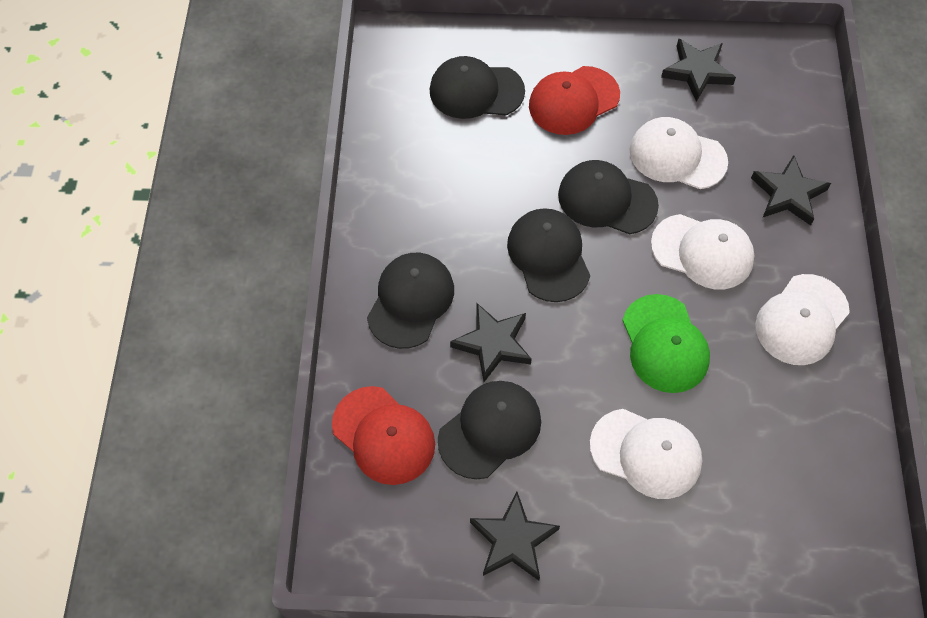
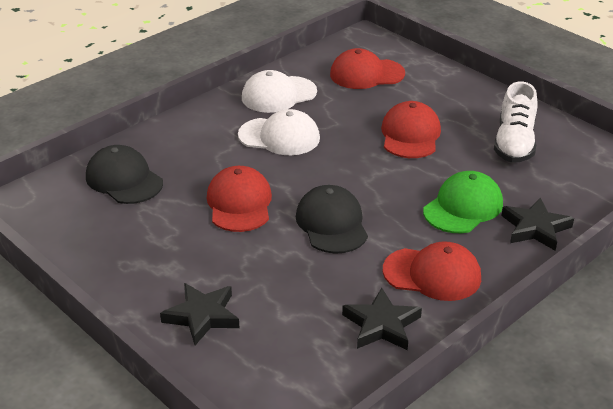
black cap: [367,253,454,349] [430,56,525,119] [438,381,541,479] [507,208,590,302] [558,160,659,234] = 5 -> [86,145,163,204] [296,185,368,254] = 2
black star: [450,303,532,382] [470,491,560,581] [661,39,736,102] [751,155,831,226] = 4 -> [160,283,239,345] [342,288,422,350] [501,198,574,251] = 3
red cap: [332,386,435,485] [529,66,620,135] = 2 -> [207,166,272,232] [330,48,405,89] [381,101,441,158] [383,241,481,301] = 4
white cap: [590,409,702,499] [630,117,728,189] [651,214,755,289] [755,274,850,365] = 4 -> [238,109,320,155] [242,70,317,113] = 2
white shoe: none = 0 -> [494,81,538,163] = 1

